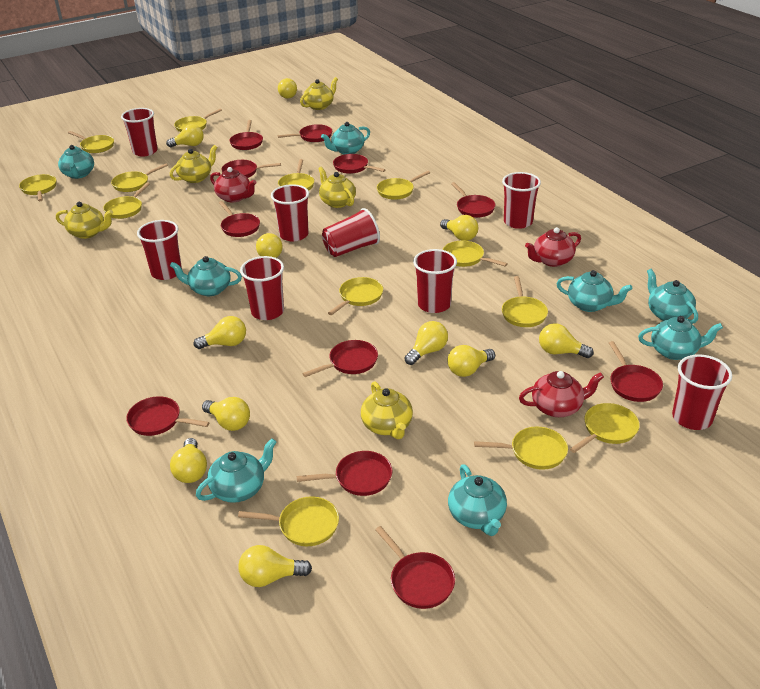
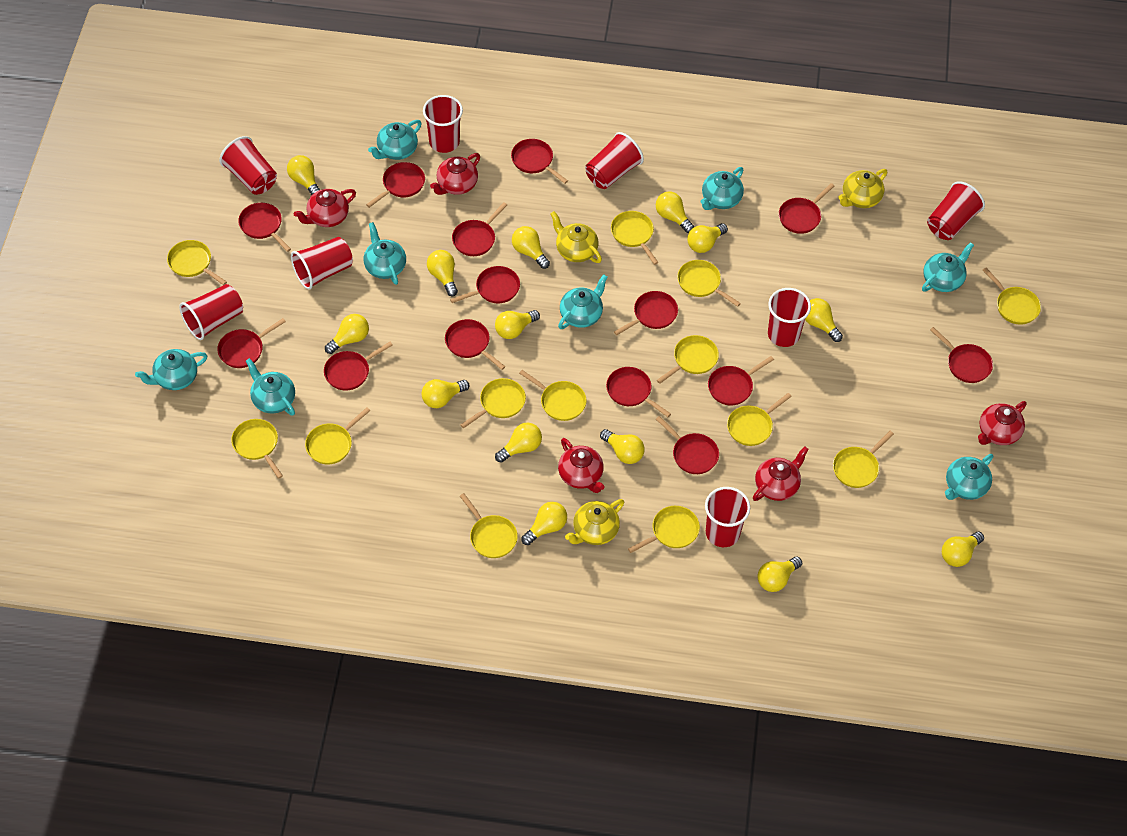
red pan: [126,396,210,436] [219,201,260,237] [221,160,281,178] [229,120,263,150] [278,124,332,142] [297,451,393,496] [303,340,378,377] [333,154,386,174] [375,526,455,609] [451,182,495,218] [609,341,663,402] = 11 -> [217,318,286,368] [238,203,291,252] [324,342,393,390] [366,162,425,208] [445,319,506,370] [450,266,520,303] [452,202,507,256] [511,139,568,184] [606,367,671,417] [614,291,678,335] [656,416,719,474] [708,356,774,405] [779,183,834,234] [930,327,993,383] = 14
red teapot: [210,167,257,203] [519,371,604,417] [525,227,581,267] = 3 -> [294,189,356,227] [430,153,480,195] [558,438,604,493] [753,447,809,501] [978,401,1027,445] = 5
yellow light bulb: [166,124,204,147] [170,438,207,483] [194,316,246,349] [202,397,250,431] [238,545,312,587] [256,233,282,258] [278,78,297,99] [404,321,448,365] [440,215,478,241] [448,345,495,377] [539,323,594,358] = 11 -> [287,155,320,195] [325,314,369,354] [421,379,470,408] [427,250,458,296] [495,310,540,339] [495,423,542,463] [512,226,550,269] [521,502,567,545] [600,429,645,464] [656,191,694,233] [687,223,728,253] [757,557,802,592] [805,298,843,342] [942,532,984,567] = 14
yellow teapot: [56,202,113,239] [170,145,217,183] [300,77,338,110] [318,167,356,208] [361,381,413,439] = 5 -> [550,211,602,263] [565,499,624,545] [839,169,887,208] = 3

